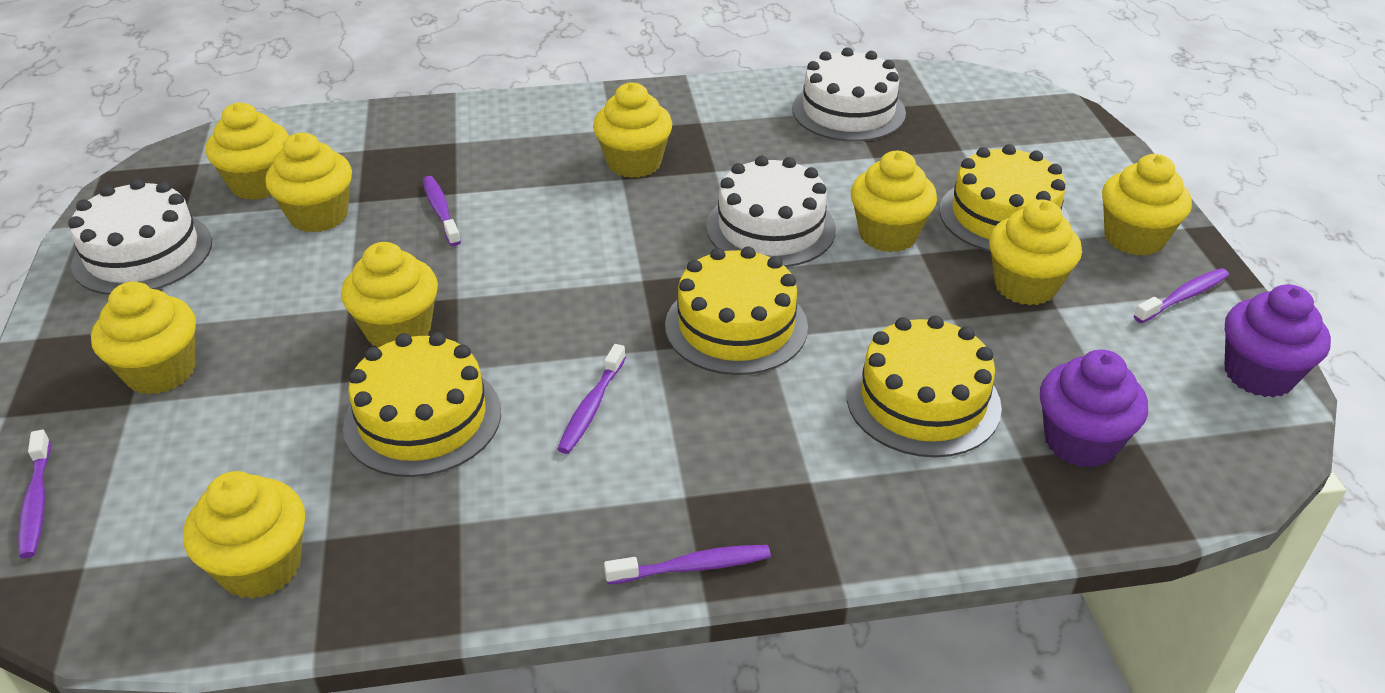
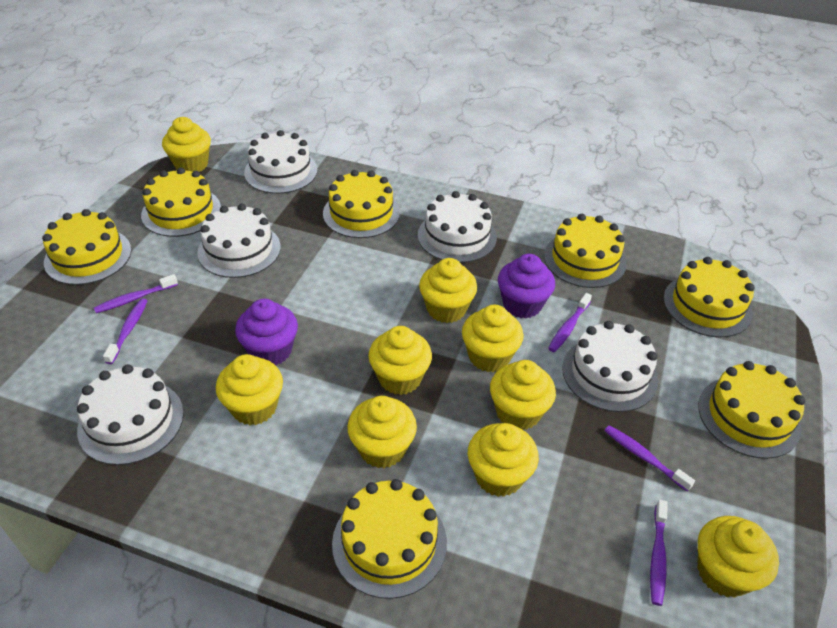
white cake: [68,179,212,295] [706,156,836,267] [792,47,906,142] = 3 -> [77,364,184,465] [197,204,281,278] [244,130,318,194] [418,191,497,263] [562,321,658,412] = 5
yellow cake: [343,332,501,477] [665,246,808,375] [847,315,1002,457] [939,144,1070,252] = 4 -> [42,209,131,285] [141,167,221,237] [323,170,400,238] [332,479,447,599] [544,214,626,288] [663,257,755,337] [698,361,805,459] = 7

